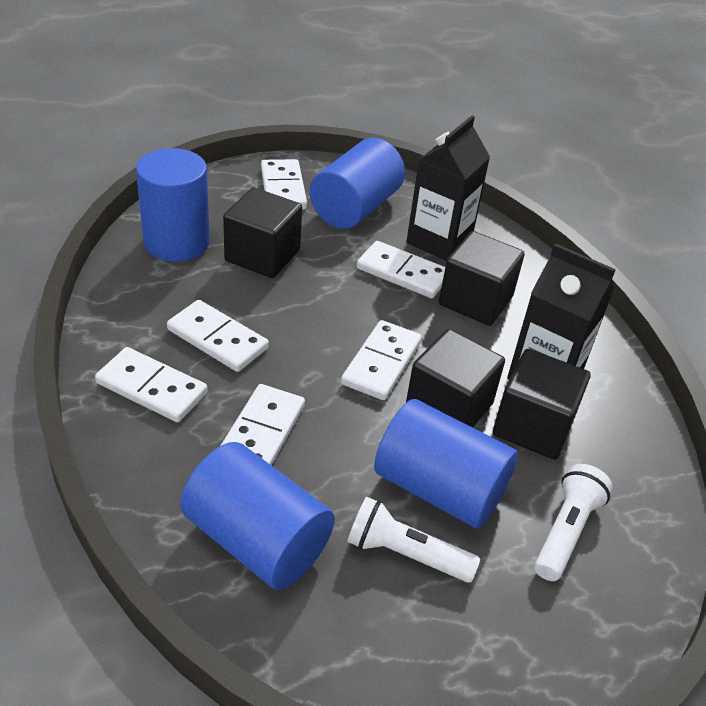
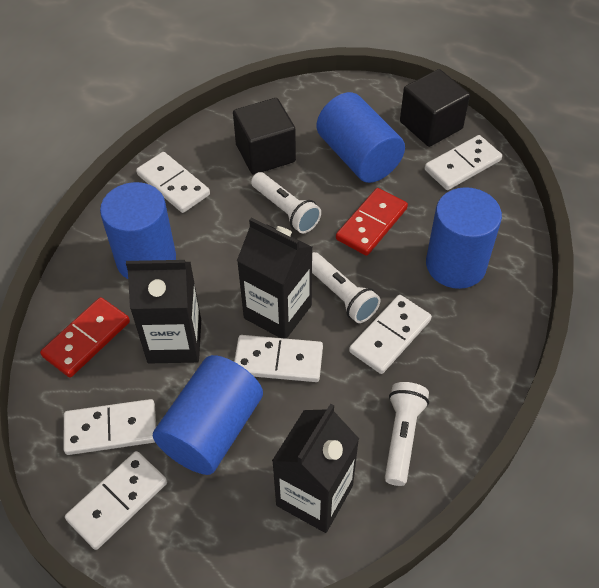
black carton: [406,116,490,261] [507,243,616,380] = 2 -> [126,260,201,363] [237,218,313,339] [272,404,359,533] = 3
black cube: [223,187,302,278] [406,329,505,428] [439,231,525,326] [493,349,591,460] = 4 -> [233,98,296,175] [400,69,470,147] = 2
red domino: none = 0 -> [40,297,130,377] [336,188,408,256] = 2
white flashlight: [347,497,480,583] [534,464,612,581] = 2 -> [251,172,321,233] [312,252,381,323] [385,382,429,486] = 3

